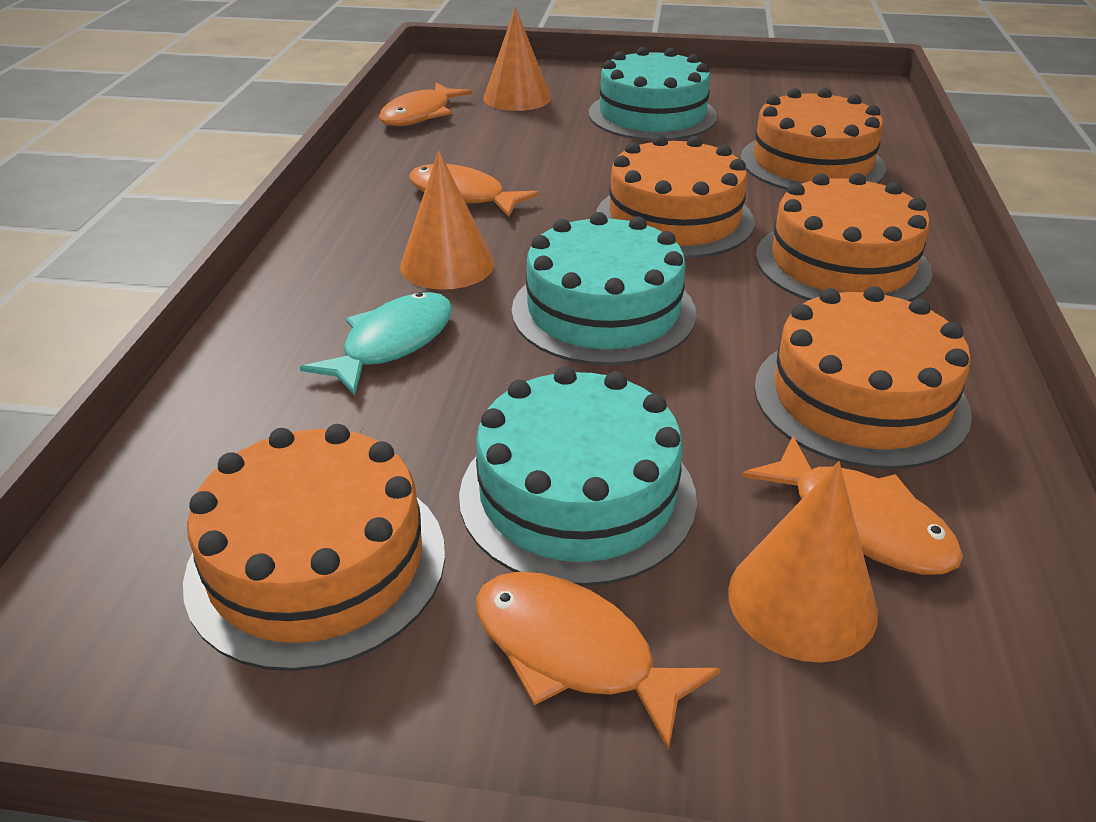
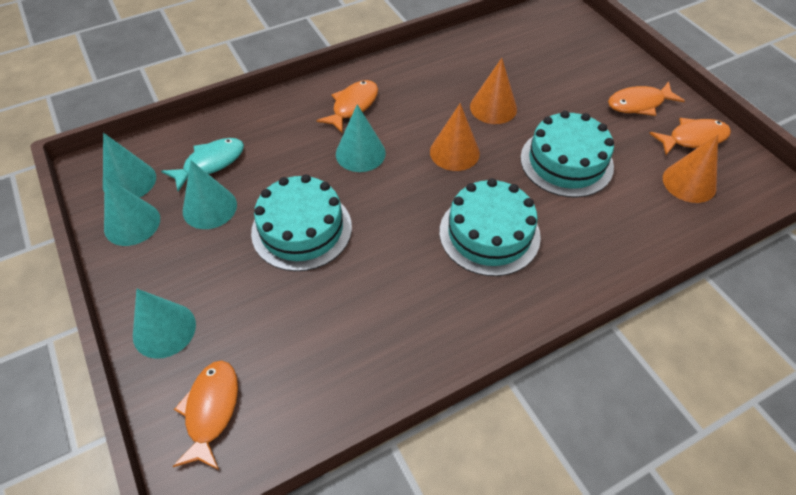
orange cake: [183,424,445,671] [596,135,755,258] [740,88,886,190] [754,286,972,469] [756,173,932,301] = 5 -> none = 0
turquoise cone: none = 0 -> [103,133,156,198] [104,177,160,246] [133,289,196,359] [183,160,237,229] [336,104,386,172] = 5

